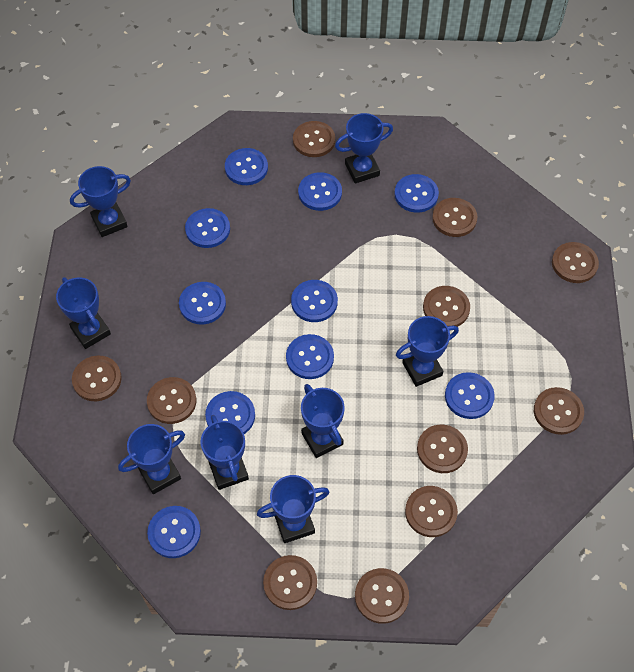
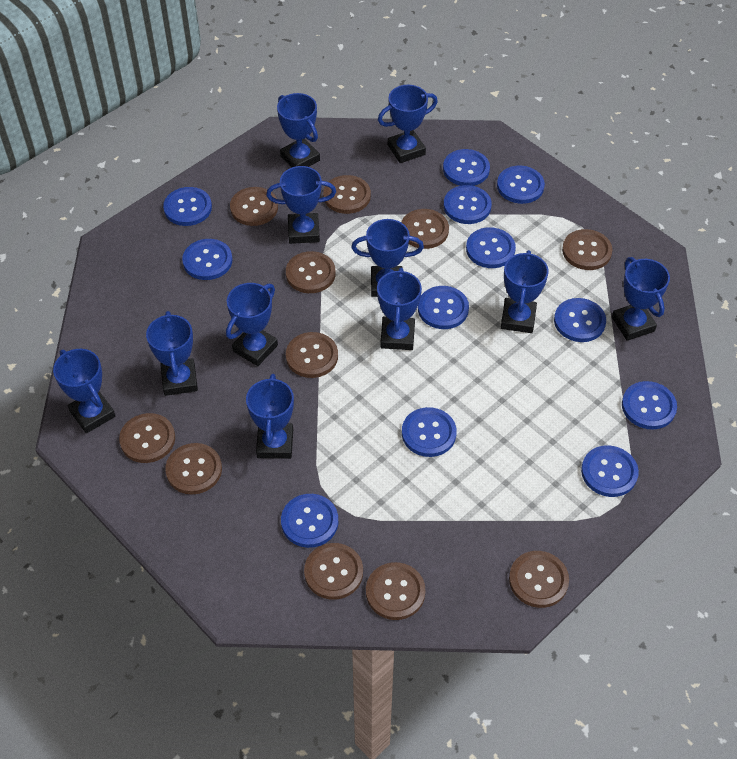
blue button: [147,506,201,558] [179,282,226,324] [185,208,230,248] [205,391,255,434] [225,148,268,185] [286,334,334,379] [291,280,338,322] [298,172,342,211] [395,174,439,213] [445,372,495,419] = 10 -> [163,187,212,226] [182,239,233,280] [281,494,338,548] [402,407,457,457] [418,286,469,329] [443,149,490,186] [444,185,492,224] [466,227,516,268] [497,166,545,204] [554,298,606,342] [581,445,639,497] [622,381,677,430] = 12
blue trophy: [56,277,111,349] [70,166,131,237] [118,424,185,494] [201,415,249,490] [257,475,329,543] [301,384,345,458] [335,113,393,183] [396,316,459,387] = 8 -> [53,349,115,433] [146,311,198,396] [226,283,278,366] [246,374,294,459] [266,166,336,244] [277,93,320,168] [351,219,424,297] [377,268,422,350] [378,85,438,163] [501,250,549,333] [612,257,670,341] = 11

